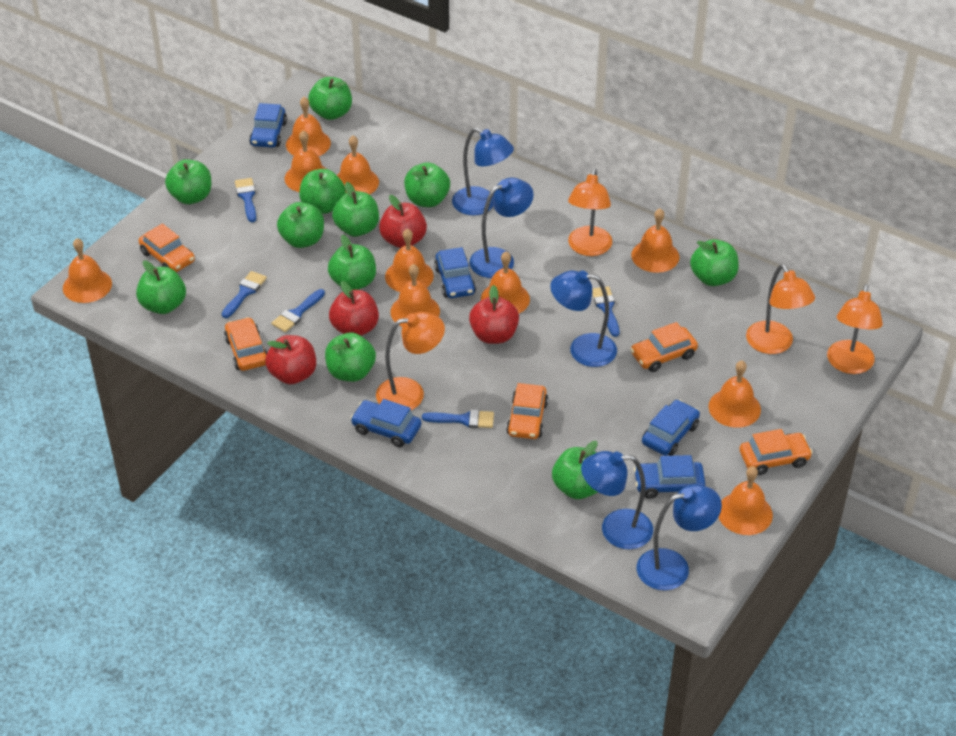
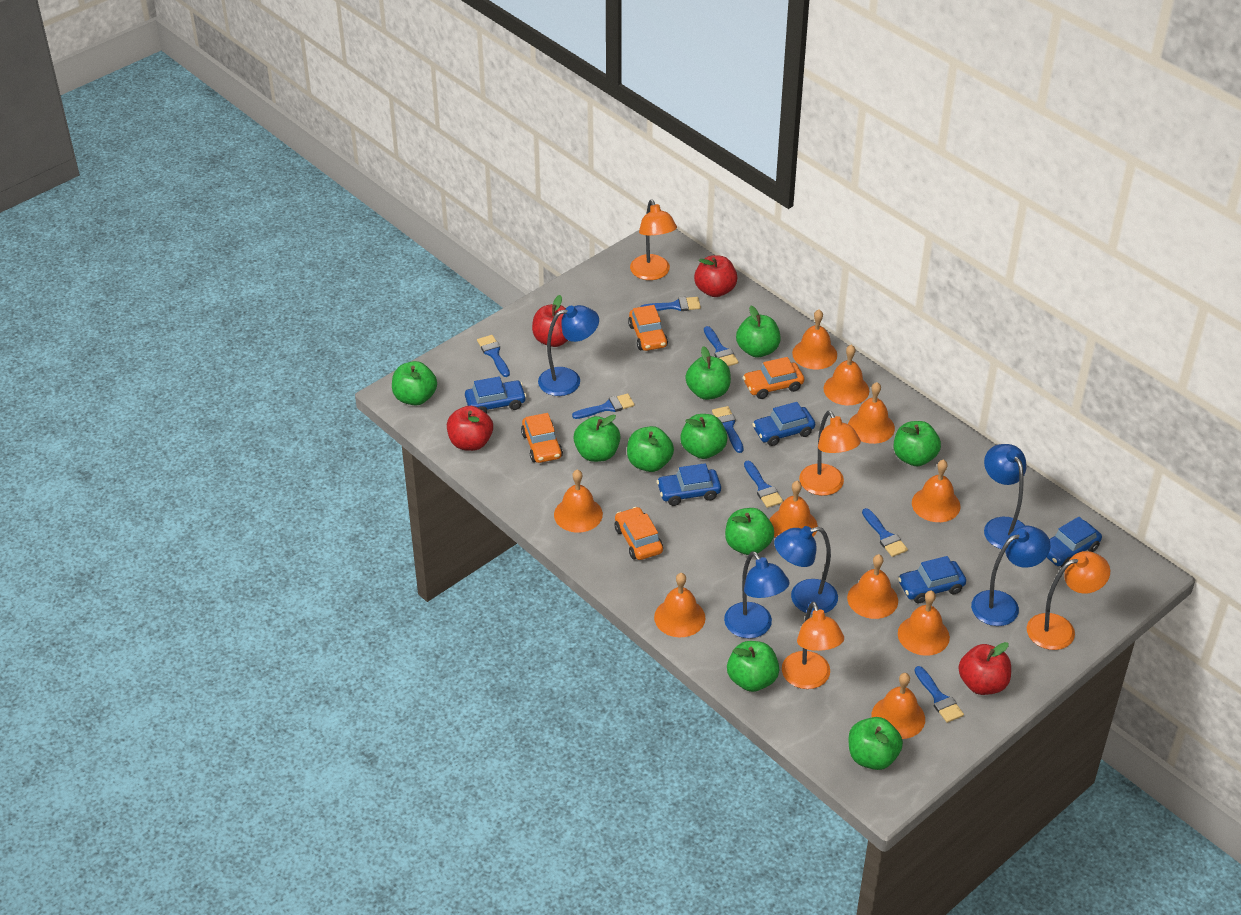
blue brush: [222,271,267,318] [235,178,256,222] [272,289,325,332] [422,409,494,428] [592,286,619,337] = 5 -> [477,335,510,377] [572,393,634,419] [640,297,701,311] [704,326,738,366] [712,406,744,453] [744,461,783,508] [862,508,908,557] [914,666,964,723] = 8
green apple: [136,261,186,314] [165,159,211,204] [277,202,324,248] [299,169,346,214] [308,77,352,120] [325,332,376,382] [328,235,376,290] [332,182,379,237] [404,162,450,207] [552,441,598,499] [690,239,739,286] = 11 -> [392,361,437,406] [573,415,621,462] [627,426,674,472] [680,414,727,459] [685,346,731,400] [725,508,774,555] [727,641,779,692] [736,306,781,358] [848,717,903,770] [894,421,941,466] = 10
orange car: [139,223,195,272] [224,317,268,371] [506,383,548,439] [630,322,698,372] [740,429,813,475] = 5 -> [521,413,563,463] [615,507,663,560] [628,305,668,351] [743,357,804,399] = 4

